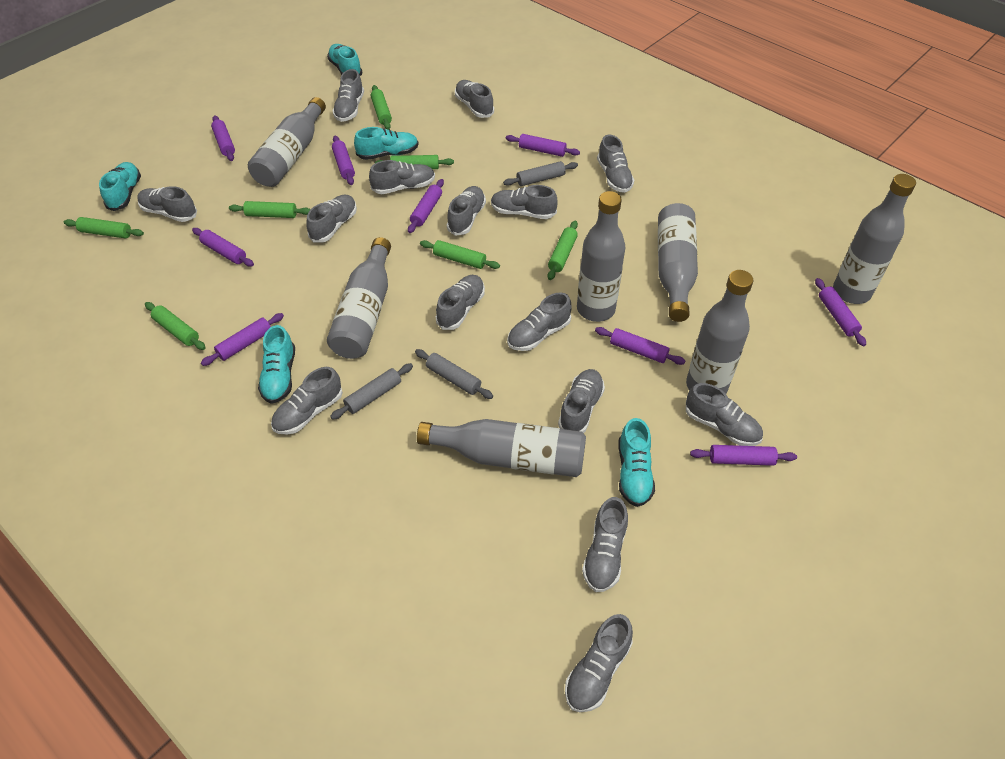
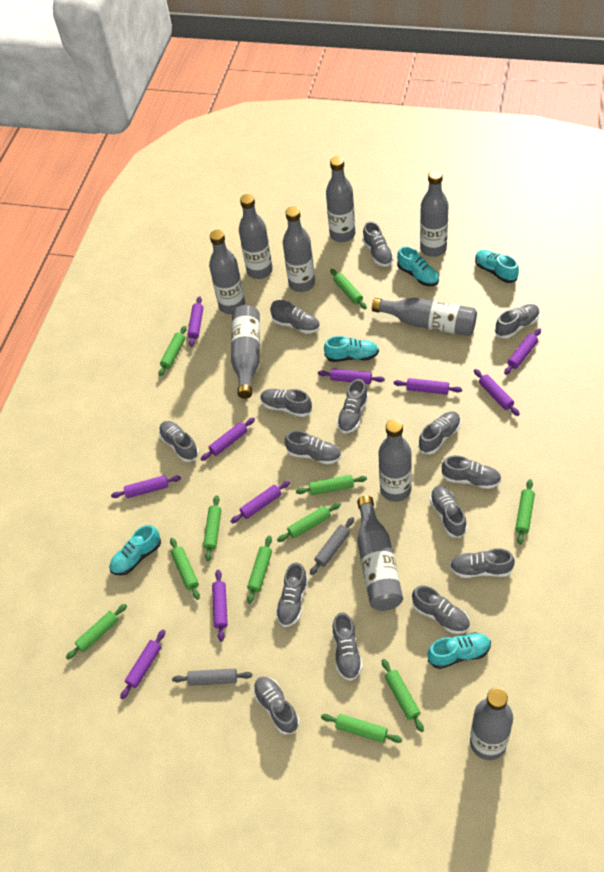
green rolling pin: [64,217,144,239] [145,302,206,350] [229,201,311,218] [371,85,392,130] [375,155,454,169] [420,240,500,269] [548,221,578,280] = 7 -> [66,604,127,659] [158,326,187,376] [170,538,200,600] [203,495,221,561] [247,536,272,604] [277,503,341,542] [296,475,367,495] [321,714,402,743] [330,269,367,309] [382,659,424,732] [515,479,535,545] = 11
grey bottle: [248,97,326,187] [327,237,391,359] [417,419,586,477] [577,191,626,322] [658,203,698,322] [686,270,753,394] [833,174,916,304] = 7 -> [209,230,245,314] [231,305,260,399] [239,194,273,279] [283,207,315,292] [326,156,355,242] [357,496,403,611] [372,298,477,336] [378,419,412,502] [420,170,449,257] [470,688,513,760] = 10
grey rolling pin: [330,363,413,420] [415,349,493,399] [503,161,578,186] = 3 -> [172,669,252,686] [310,517,354,575] = 2
purple rolling pin: [192,228,254,267] [201,313,284,366] [211,115,235,161] [332,136,355,185] [408,179,444,233] [506,134,580,157] [595,327,685,365] [690,445,797,466] [815,278,866,346] = 9 -> [111,475,181,498] [120,630,165,699] [187,296,203,347] [201,417,255,461] [212,570,228,641] [230,480,290,523] [318,368,385,384] [394,378,462,395] [474,369,520,416] [504,328,541,375] = 10

